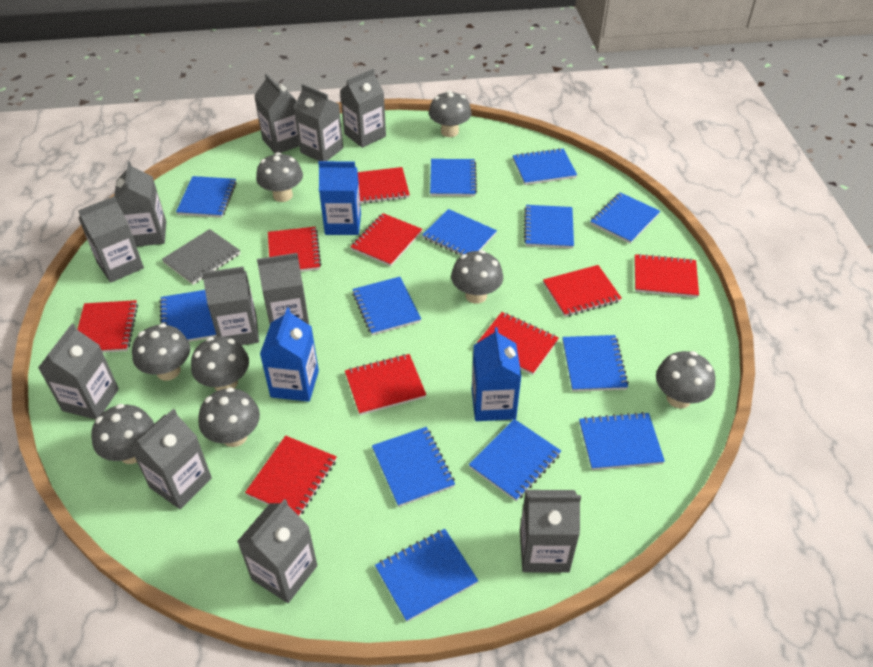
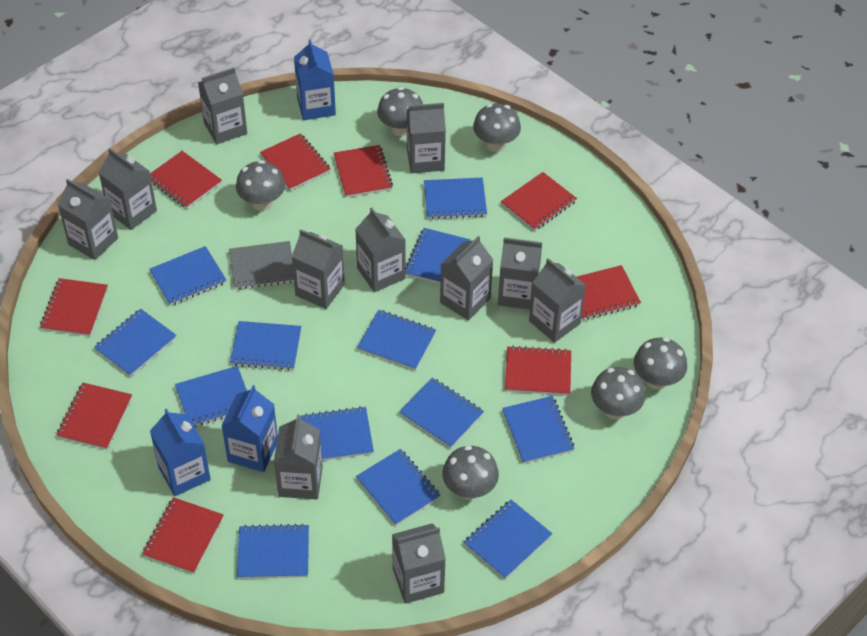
grey mushroom: [92,404,154,464] [132,323,190,381] [191,336,249,391] [198,387,260,447] [256,152,303,202] [429,91,471,137] [451,250,503,304] [656,351,716,408] = 8 -> [236,160,285,211] [377,87,423,136] [442,445,499,500] [473,103,521,152] [591,367,646,420] [634,337,687,390] = 6

